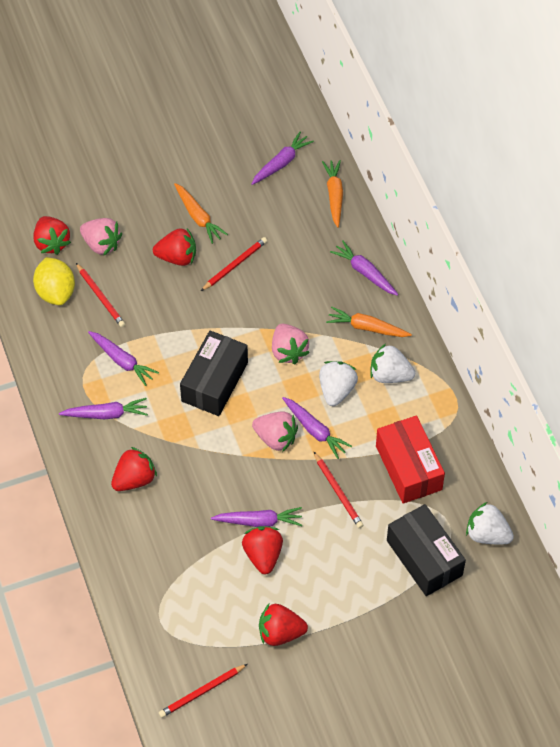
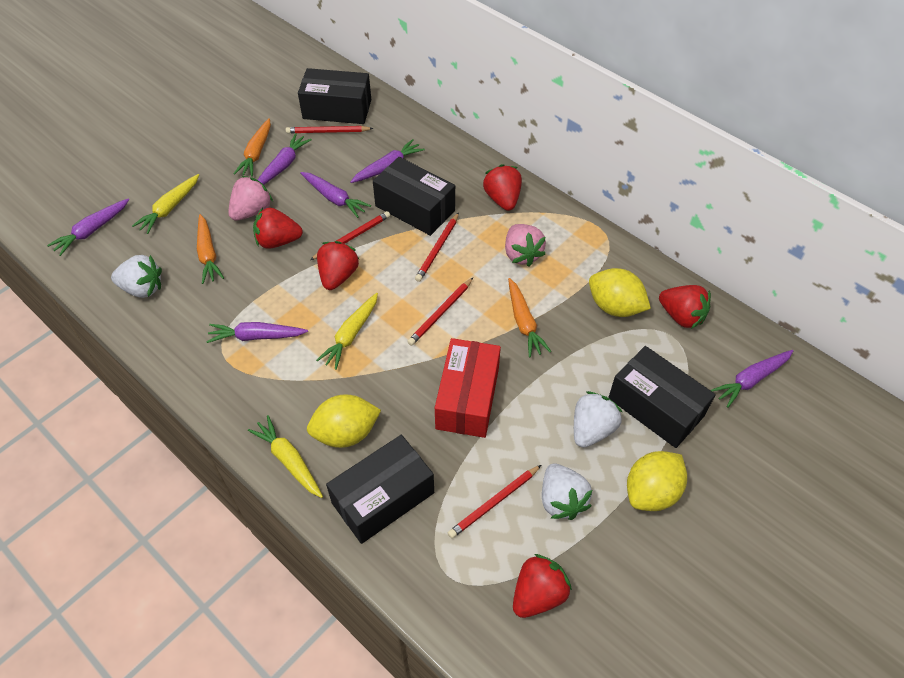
black box: [180,330,248,416] [387,504,466,596] = 2 -> [298,68,371,124] [326,435,434,544] [373,157,455,236] [608,346,716,448] = 4
pink strawberry: [80,218,122,256] [252,412,298,452] [272,324,310,364] = 3 -> [228,176,273,221] [505,224,546,267] = 2
red pencil: [76,263,125,327] [159,664,248,718] [201,237,267,291] [314,452,364,528] = 4 -> [286,126,373,133] [310,211,390,260] [407,278,473,346] [415,213,459,282] [448,465,541,538] = 5
yellow carrot: none = 0 -> [132,174,199,234] [248,415,323,498] [316,293,378,370] = 3
yellow lemon: [33,257,75,305] = 1 -> [307,394,381,448] [589,268,651,317] [627,451,687,511] = 3

